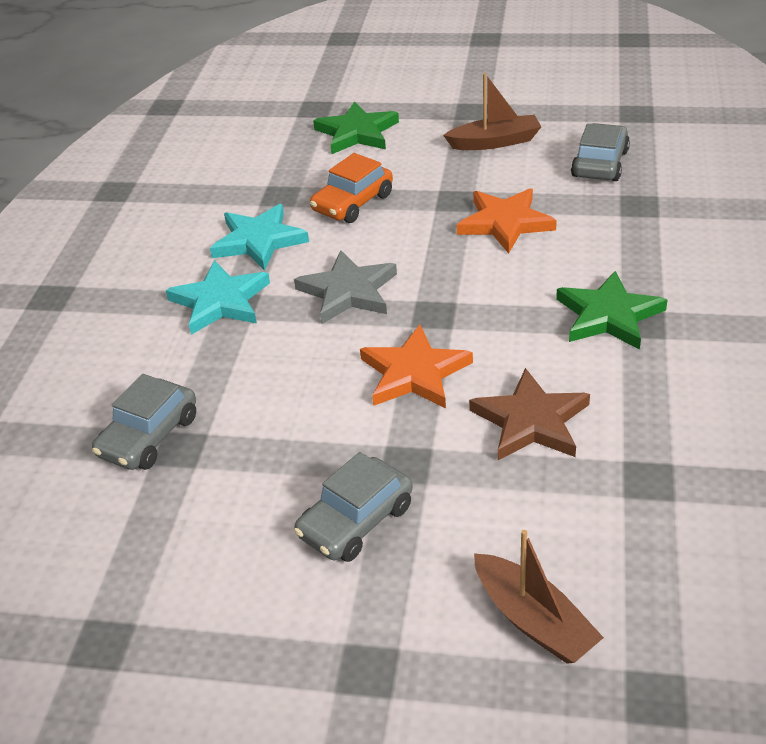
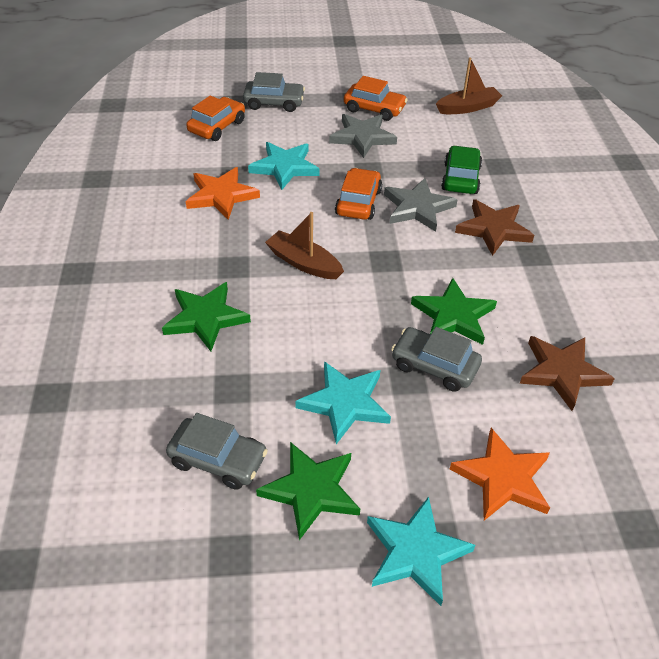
brown star: [469,368,590,460] = 1 -> [455,199,534,256] [520,336,615,411] = 2
green car: none = 0 -> [441,146,482,194] = 1
green star: [313,101,399,154] [556,271,668,350] = 2 -> [162,282,251,351] [256,442,360,540] [411,278,497,345] = 3
grey star: [294,250,397,324] = 1 -> [329,114,397,158] [384,178,458,232] = 2
orange car: [310,153,393,223] = 1 -> [186,96,245,141] [335,168,382,220] [344,76,408,121] = 3
turquoise star: [166,260,270,335] [210,204,309,271] = 2 -> [248,142,319,190] [295,361,391,444] [367,497,475,606] = 3

